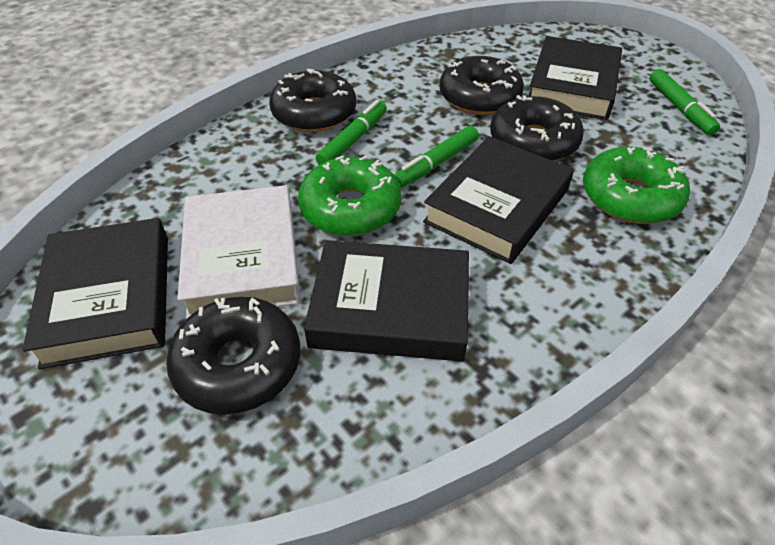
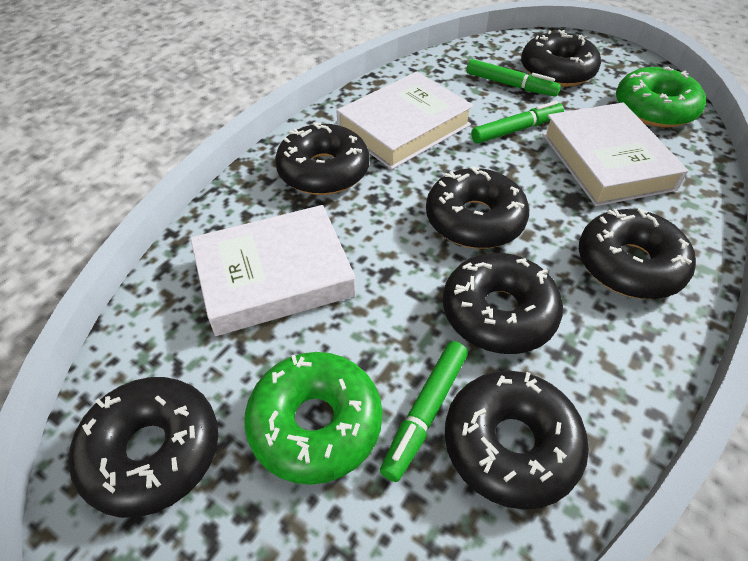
black book: [22,218,168,369] [304,240,469,361] [423,136,574,264] [529,36,622,120] = 4 -> none = 0
black donut: [166,297,300,415] [269,69,356,132] [439,56,524,115] [490,95,584,161] = 4 -> [69,377,218,518] [275,122,369,195] [426,166,529,249] [443,253,563,354] [445,371,589,510] [521,30,601,87] [579,208,696,299] = 7
white book: [177,185,301,319] = 1 -> [190,205,356,336] [336,71,474,169] [542,102,688,206] = 3

